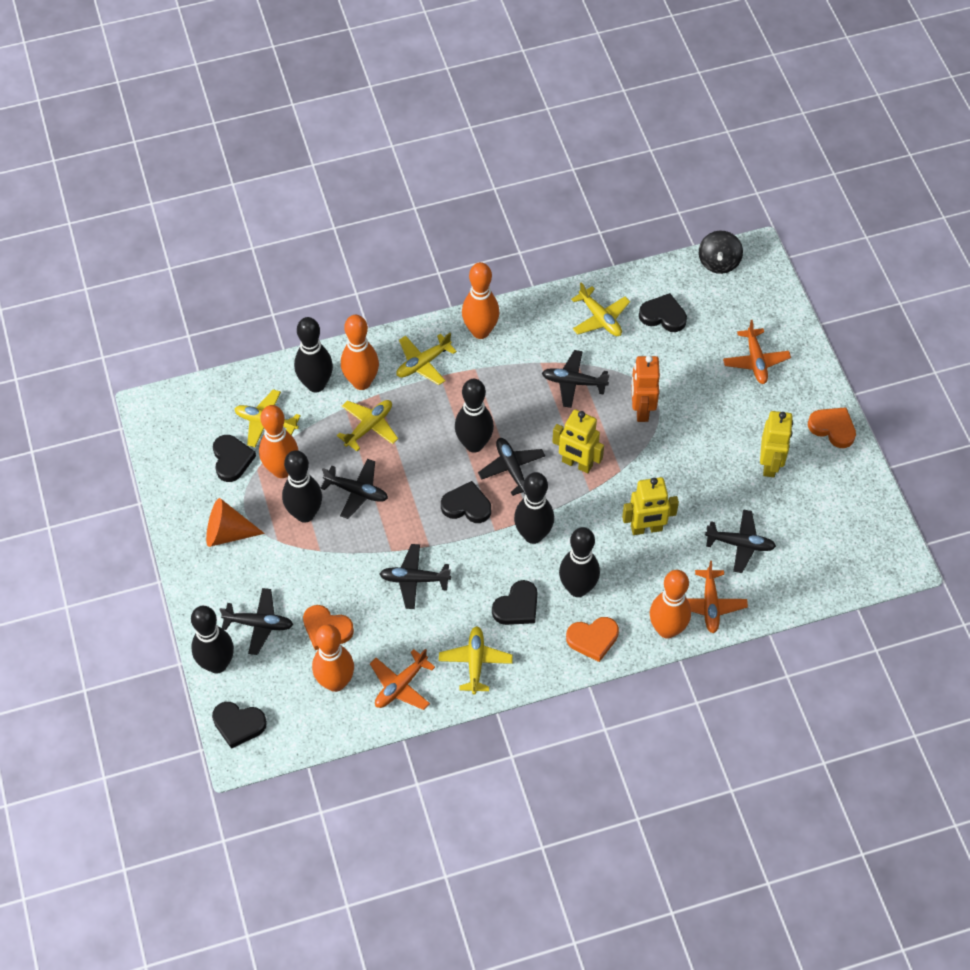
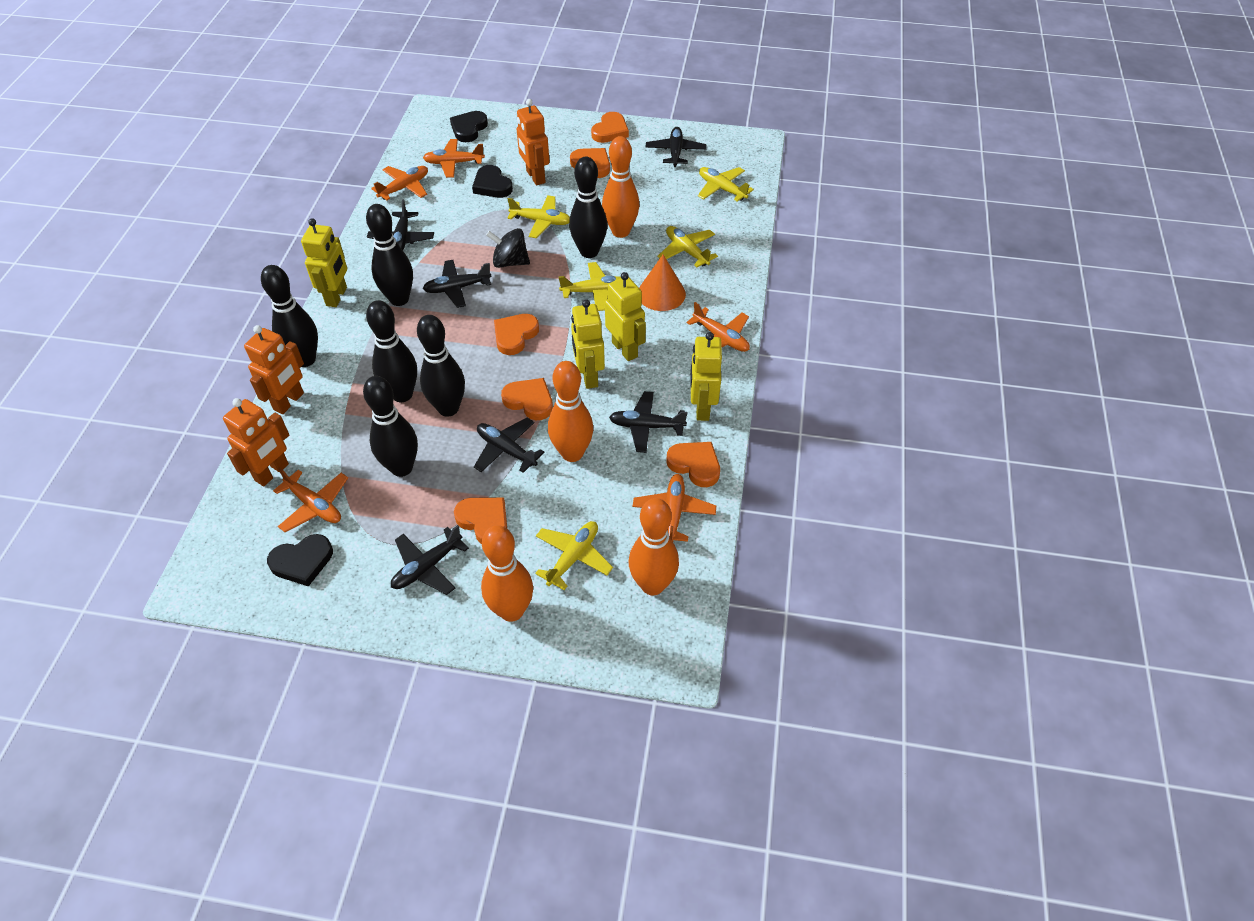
black heart: [212,702,267,749] [213,435,256,482] [441,481,491,523] [492,580,538,625] [639,293,687,332] = 5 -> [267,534,333,587] [450,111,488,142] [472,165,513,198] = 3
orange bowling pin: [259,405,299,478] [312,624,354,692] [341,315,379,390] [462,262,500,339] [650,570,691,639] = 5 -> [481,525,533,622] [548,361,593,462] [602,136,639,238] [629,498,679,595] = 4
orange heart: [303,605,354,650] [566,617,619,662] [808,407,856,448] = 3 -> [454,498,507,544] [494,314,539,355] [501,378,553,420] [570,148,610,178] [591,112,629,143] [666,442,720,487] = 6
orange plane: [370,649,435,710] [688,561,748,633] [723,320,791,384] = 3 -> [273,468,348,532] [371,166,428,200] [423,139,485,178] [633,474,716,542] [686,302,750,352] = 5
orange robot: [631,356,660,422] = 1 -> [223,398,289,487] [244,325,304,414] [516,99,550,185] = 3
yellow robot: [552,409,604,473] [622,477,679,535] [760,411,793,477] = 3 -> [301,218,347,307] [571,299,605,389] [605,272,646,361] [690,332,722,421] = 4

